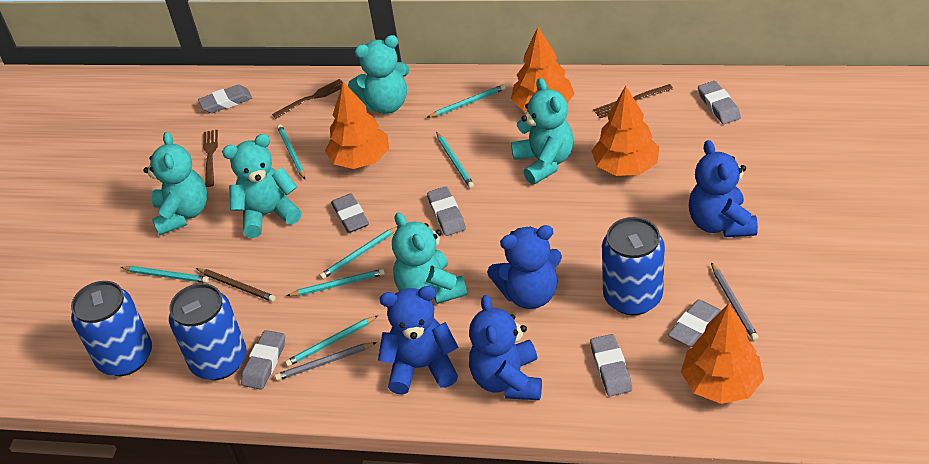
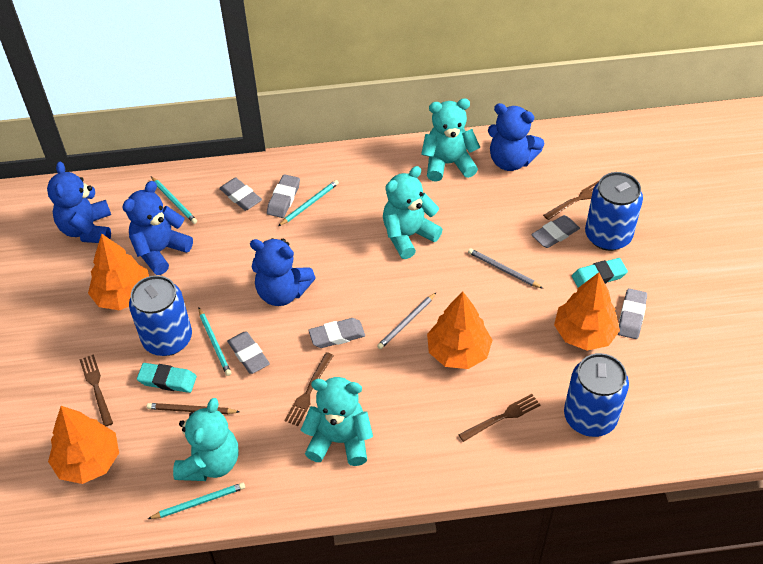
brown fork: [203,130,218,187] [272,79,343,119] [593,84,673,118] = 3 -> [79,354,113,426] [284,352,334,426] [459,394,540,442] [543,180,600,220] = 4
grey eraser: [198,84,252,113] [241,330,285,390] [331,193,369,233] [427,186,466,236] [590,334,632,396] [668,300,721,347] [698,81,741,124] = 7 -> [219,178,262,211] [227,331,270,374] [267,174,300,218] [309,318,365,348] [531,215,580,248] [618,288,647,339] = 6
turquoise eraser: none = 0 -> [137,363,197,393] [572,258,628,288] = 2
turquoise pencil: [120,266,209,283] [277,125,305,179] [285,315,378,367] [286,269,385,296] [319,226,398,279] [426,84,505,118] [436,132,474,188] = 7 -> [148,482,245,519] [151,177,197,224] [199,308,231,376] [278,180,339,226] = 4
turquoise teddy bear: [144,132,207,236] [222,134,302,238] [348,35,409,114] [392,212,467,304] [511,78,574,185] = 5 -> [173,398,238,481] [301,377,373,466] [383,166,443,259] [421,98,481,182] = 4

